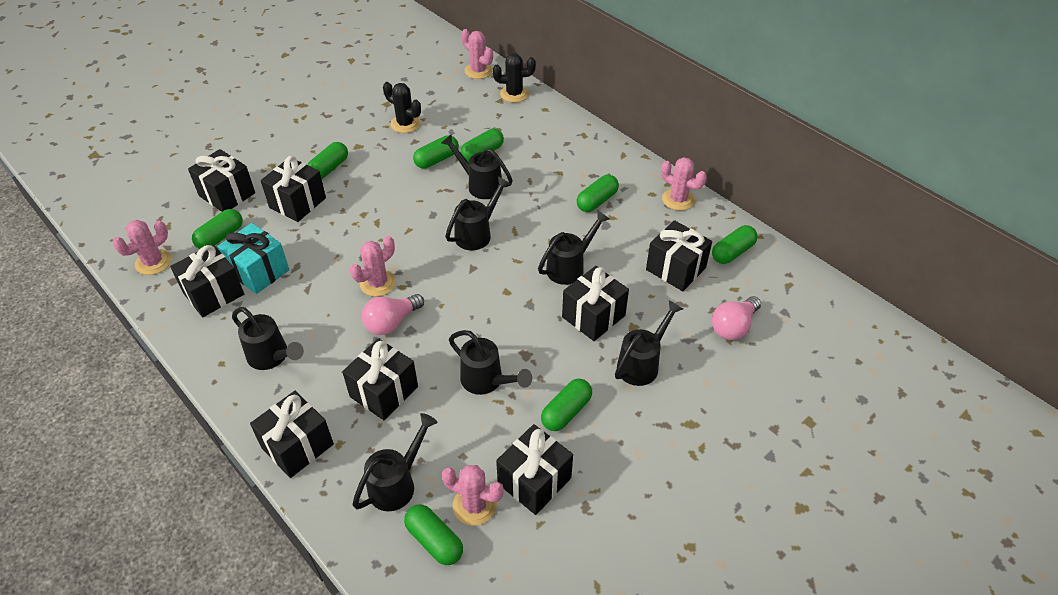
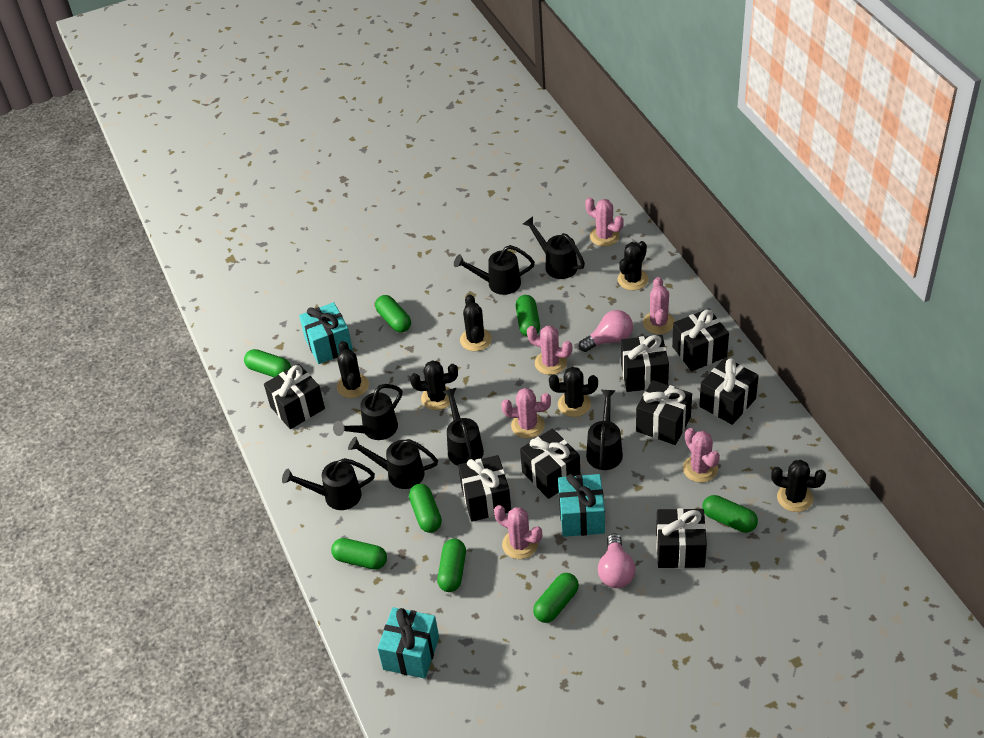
black cactus: [383,82,421,133] [493,53,536,103] = 2 -> [337,341,369,398] [410,360,458,410] [460,295,492,351] [549,367,598,417] [617,241,649,290] [771,460,826,512] = 6
pink cactus: [113,220,171,275] [350,236,396,297] [442,465,504,526] [461,29,493,79] [661,157,707,211] = 5 -> [494,505,542,559] [501,388,551,438] [527,326,572,375] [585,197,624,246] [643,277,675,334] [683,428,720,483] = 6
turquoise gift: [217,223,289,294] = 1 -> [299,302,353,364] [378,607,439,679] [558,474,605,537] = 3

